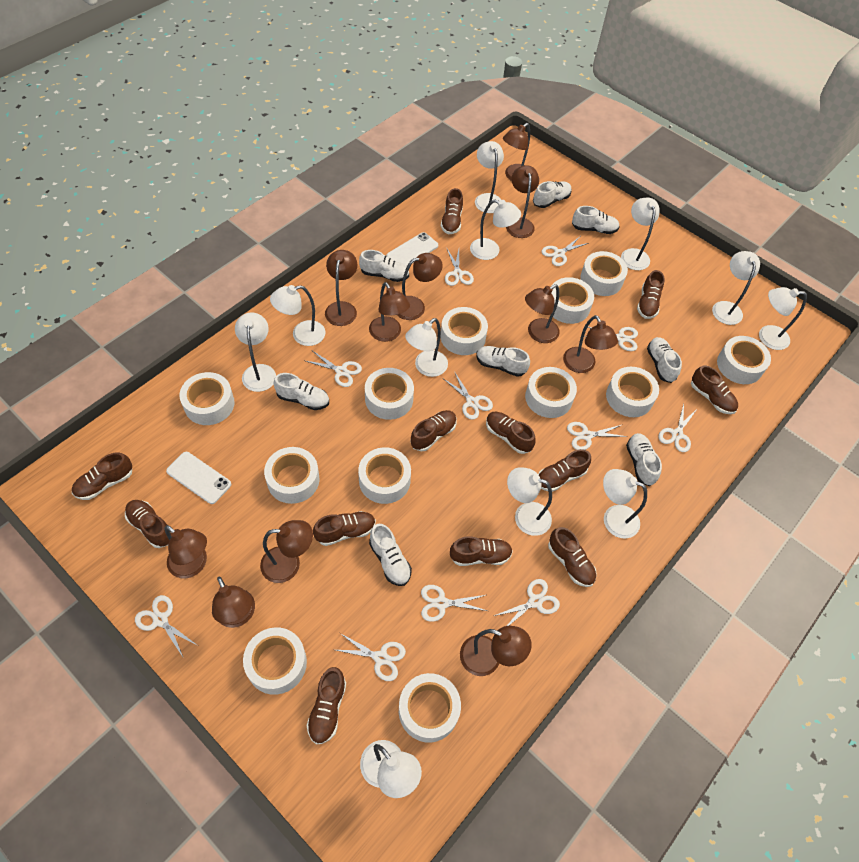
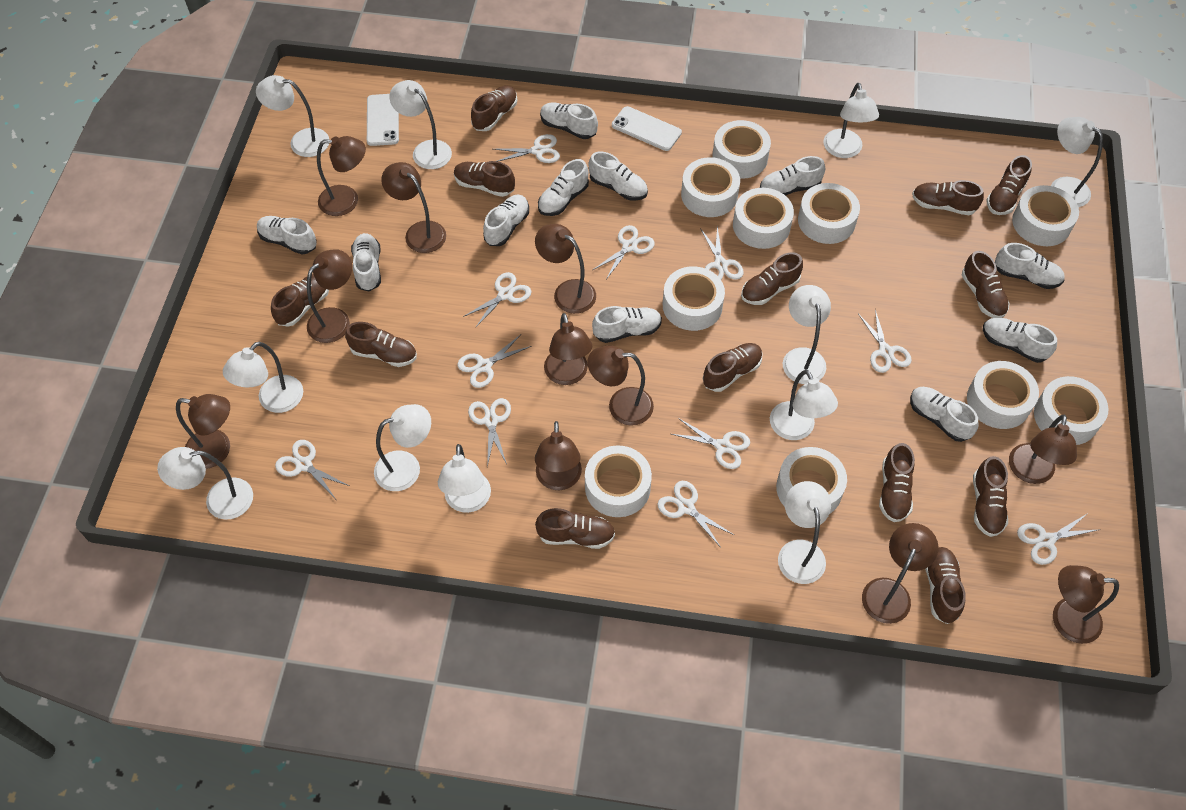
brown shoe: [72,452,132,500] [125,500,171,548] [307,667,346,744] [313,511,376,546] [410,410,457,452] [441,188,463,234] [450,536,513,566] [486,412,535,454] [538,449,591,492] [548,527,597,587] [637,270,665,319] [691,366,738,414] = 12 -> [271,274,329,327] [345,322,417,367] [454,161,515,197] [471,86,517,131] [535,508,615,549] [703,343,763,392] [741,252,803,305] [879,443,915,522] [912,180,984,215] [925,547,966,624] [962,251,1010,318] [973,456,1008,537] [986,155,1032,215] = 13
white shoe: [274,373,329,410] [359,250,409,282] [369,524,412,586] [476,346,530,377] [533,181,572,208] [572,206,620,234] [626,433,662,486] [647,337,682,383] = 8 -> [257,216,317,254] [351,233,381,291] [483,195,529,246] [538,159,589,216] [540,102,598,139] [588,151,648,201] [592,306,662,343] [760,156,825,196] [910,387,978,442] [983,318,1057,363] [995,243,1065,289] = 11
white tape: [179,372,235,425] [243,627,307,695] [264,447,319,504] [358,447,411,504] [365,368,414,420] [399,673,461,743] [441,307,488,355] [525,367,577,418] [551,277,594,324] [580,251,628,296] [606,367,659,417] [717,336,771,384] = 12 -> [585,445,652,517] [663,266,725,331] [681,157,740,217] [712,120,771,179] [733,188,794,249] [776,447,847,514] [798,183,860,244] [967,361,1039,429] [1012,185,1079,246] [1034,376,1108,445] = 10

